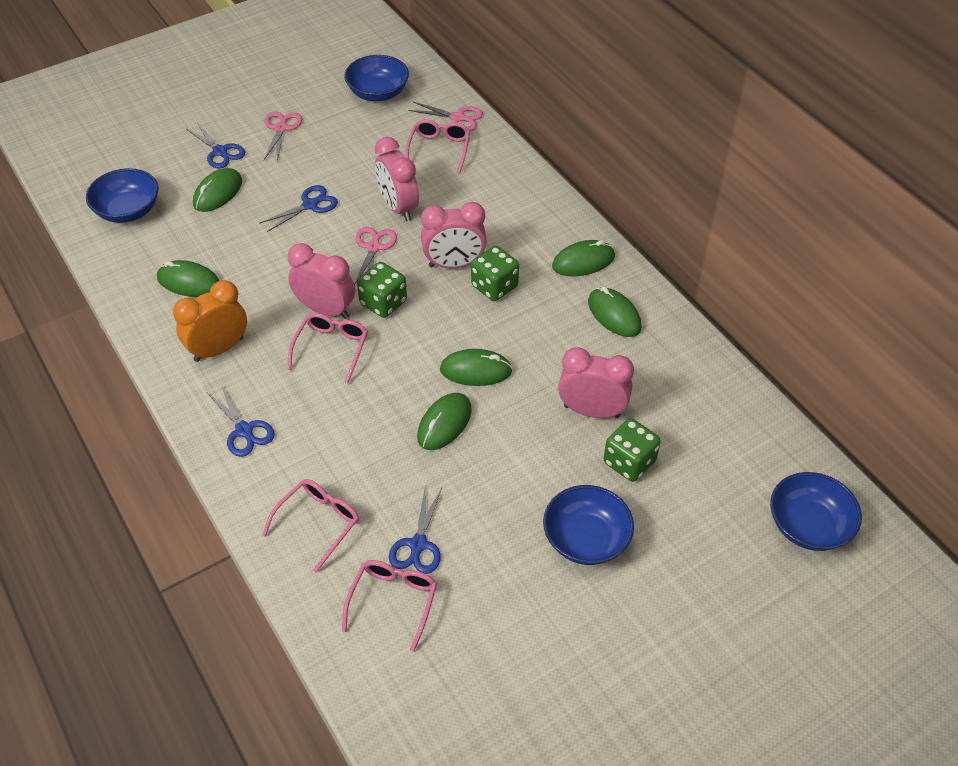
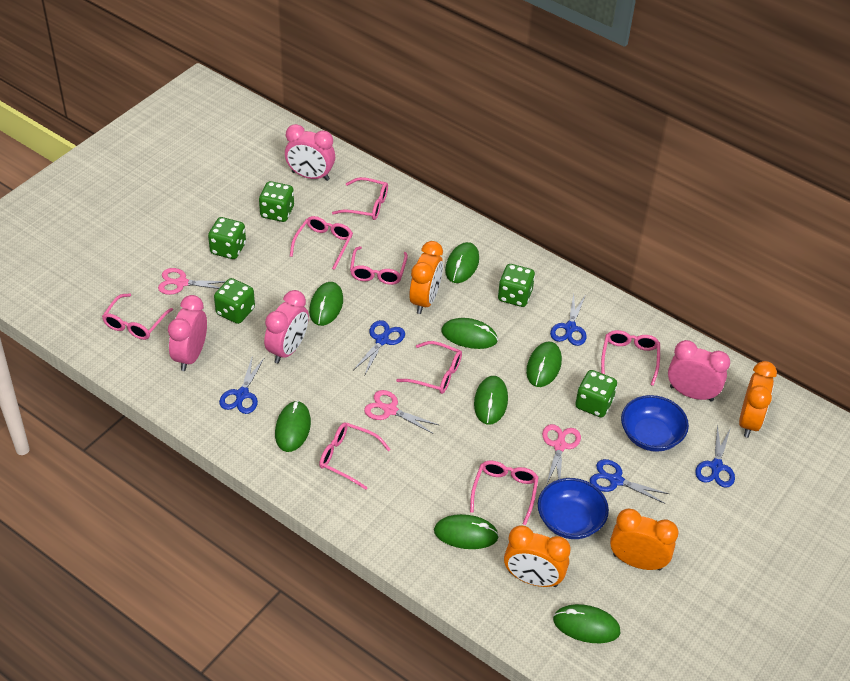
blue bowl: [86,168,159,223] [344,55,409,101] [543,485,634,565] [770,472,862,551] = 4 -> [538,478,609,539] [621,395,689,452] = 2
blue scissors: [187,123,245,168] [208,385,275,457] [259,185,338,232] [389,488,442,574] = 4 -> [219,355,265,414] [354,320,405,374] [550,294,587,346] [590,459,669,504] [695,424,735,488] = 5
green dice: [357,262,407,318] [471,246,519,301] [604,418,661,482] = 3 -> [208,217,246,259] [214,278,255,324] [259,181,294,222] [498,264,535,307] [575,370,617,417] = 5
green mouse: [157,260,219,297] [193,168,242,212] [417,393,472,450] [440,349,513,386] [552,240,615,276] [588,287,642,337] = 6 -> [275,401,311,452] [309,282,343,326] [434,514,499,549] [442,318,498,349] [445,242,479,283] [474,376,508,425] [526,341,562,387] [553,604,620,643] = 8
orange clock: [173,280,247,362] = 1 -> [409,241,443,314] [504,525,571,587] [610,509,679,570] [739,361,777,438] = 4
pink glasses: [262,479,359,572] [287,313,368,383] [342,560,437,652] [405,119,470,173] = 4 -> [102,293,173,340] [290,216,353,270] [319,422,391,490] [332,177,388,220] [350,246,408,285] [396,341,462,394] [470,461,539,525] [601,330,660,386] = 8

